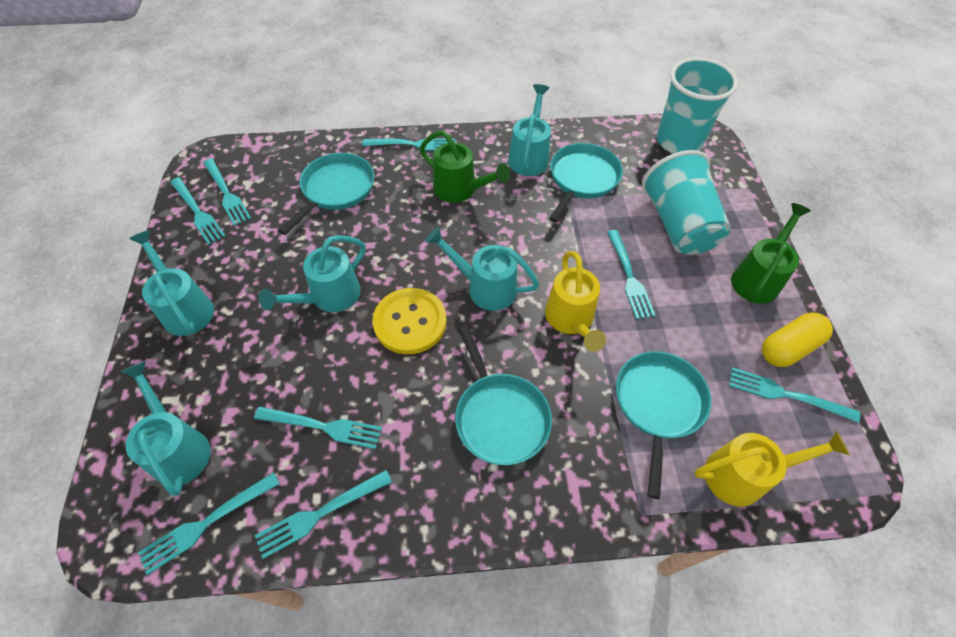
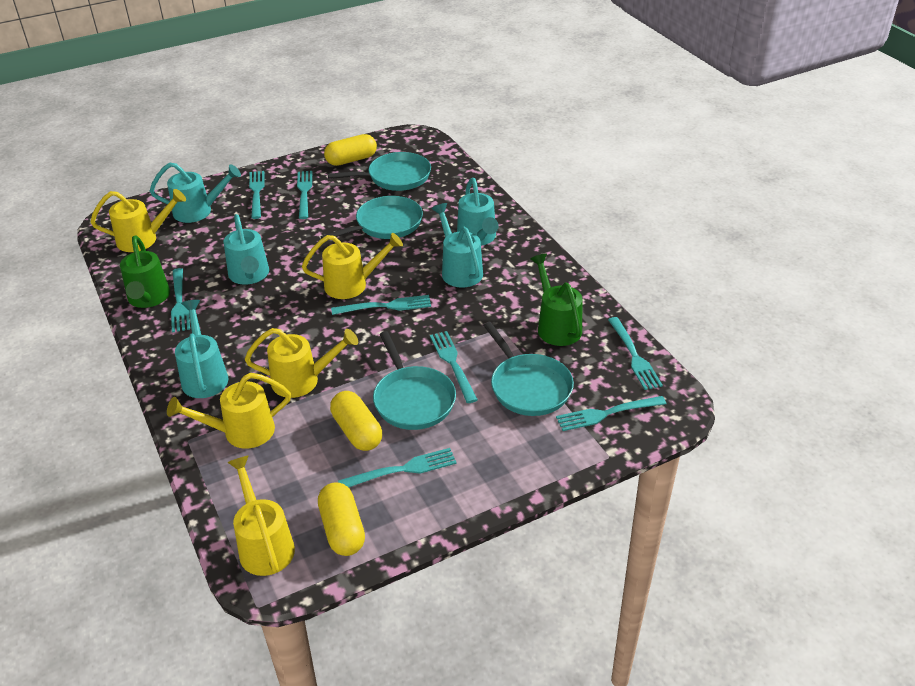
turquoise cup: [642,150,731,255] [657,57,738,154] = 2 -> none = 0
yellow button: [372,288,446,354] = 1 -> none = 0
yellow capsule: [762,313,833,367] = 1 -> [318,482,365,556] [324,134,377,166] [330,391,382,451] = 3
yellow watering can: [545,251,606,352] [694,431,850,507] = 2 -> [90,189,186,252] [167,373,291,449] [227,455,295,576] [245,328,358,398] [302,233,403,299] = 5

